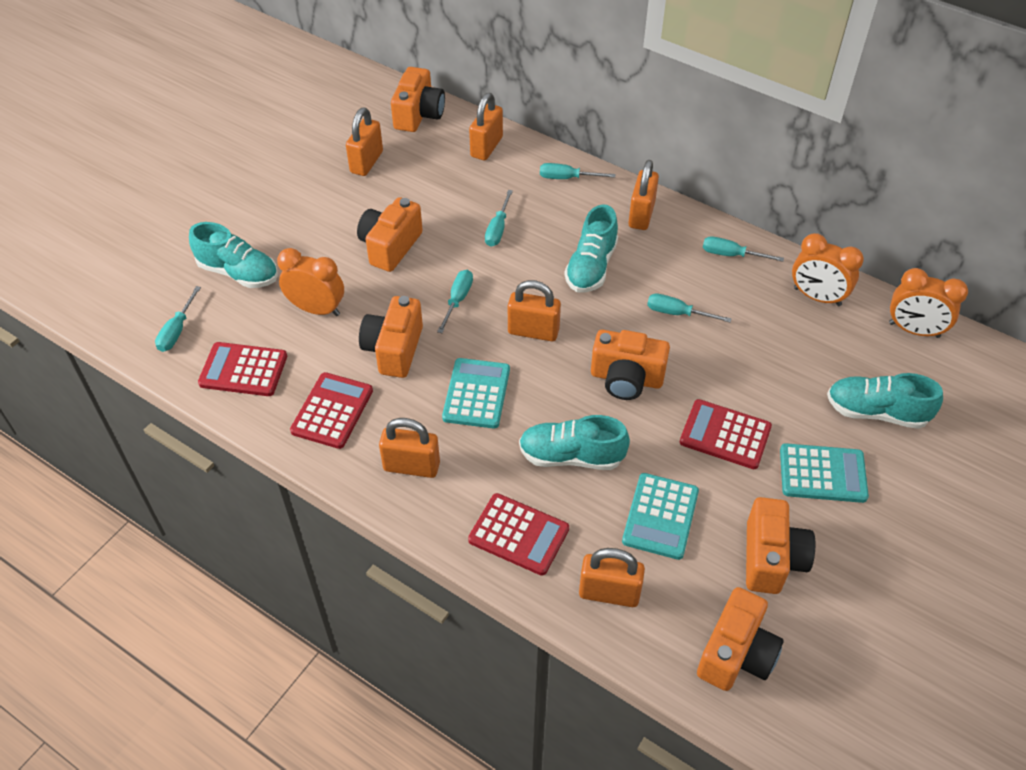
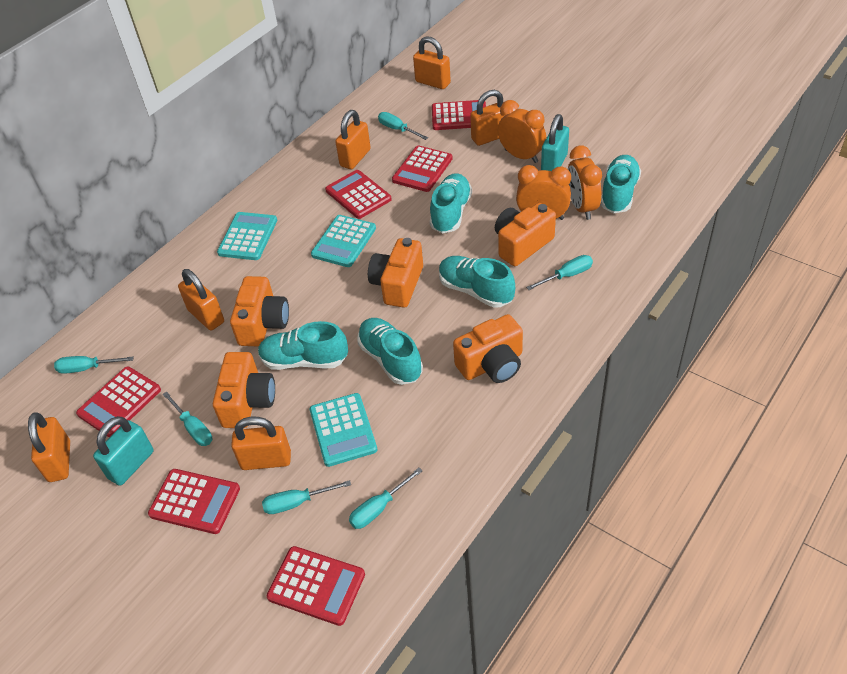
orange camera: [357,197,423,272] [359,296,423,378] [391,67,445,132] [591,330,670,400] [697,587,784,691] [746,497,815,594] = 6 -> [213,352,275,428] [230,276,289,347] [368,238,423,308] [453,314,523,383] [495,203,556,266] = 5
red calculator: [198,342,287,396] [290,372,373,449] [468,493,569,576] [680,399,772,469] = 4 -> [76,366,161,437] [148,469,240,534] [267,546,365,626] [325,170,392,219] [392,145,453,192] [432,100,486,130] = 6
turquoise padlock: none = 0 -> [93,416,154,486] [541,114,569,171] = 2
turquoise shoe: [189,222,278,288] [519,415,630,470] [564,205,618,293] [827,373,943,429] = 4 -> [258,321,348,370] [357,318,423,385] [430,173,472,233] [439,256,515,308] [601,155,641,213] = 5

